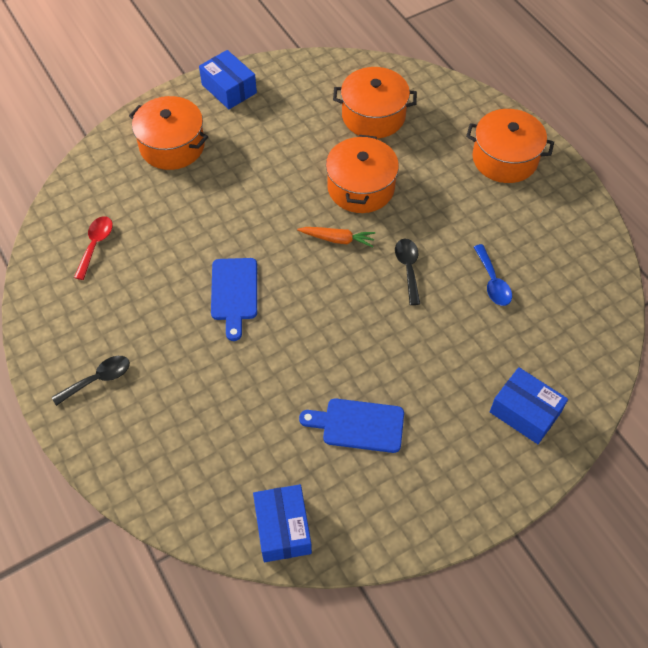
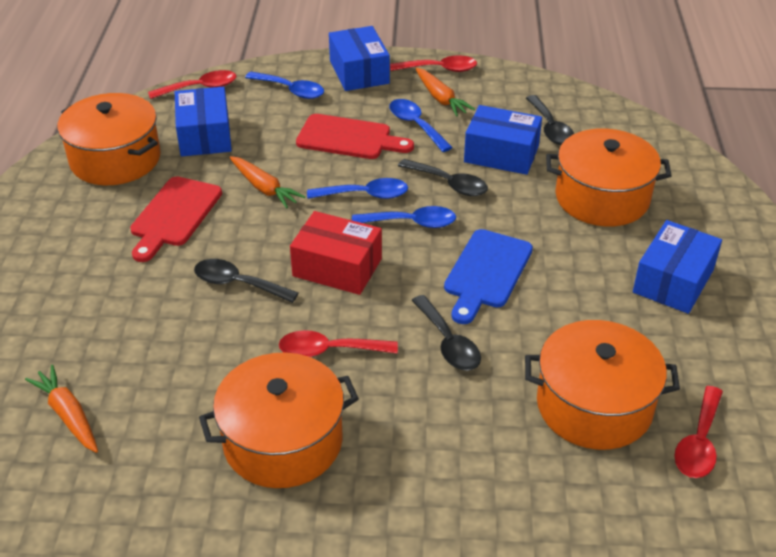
black spoon: [52,356,130,406] [395,239,420,305] = 2 -> [194,259,299,303] [398,159,488,196] [411,295,481,371] [526,95,574,145] = 4
blue box: [199,50,257,109] [253,484,312,562] [490,367,568,444] = 3 -> [175,87,232,156] [329,26,390,91] [464,105,542,175] [633,220,722,314] = 4
blue cutting board: [211,258,257,341] [299,399,404,453] = 2 -> [444,229,533,324] = 1
blue spoon: [474,244,512,306] = 1 -> [245,72,324,99] [307,178,408,199] [352,206,456,228] [389,99,453,152] = 4
orange carrot: [297,227,375,247] = 1 -> [25,365,98,453] [230,156,305,209] [415,68,475,117] = 3
red box: none = 0 -> [290,211,382,295] = 1
red cutting board: none = 0 -> [130,176,222,262] [296,114,414,159] = 2
red spoon: [74,216,113,280] = 1 -> [148,70,236,99] [279,330,398,357] [390,55,477,72] [674,386,723,478] = 4

